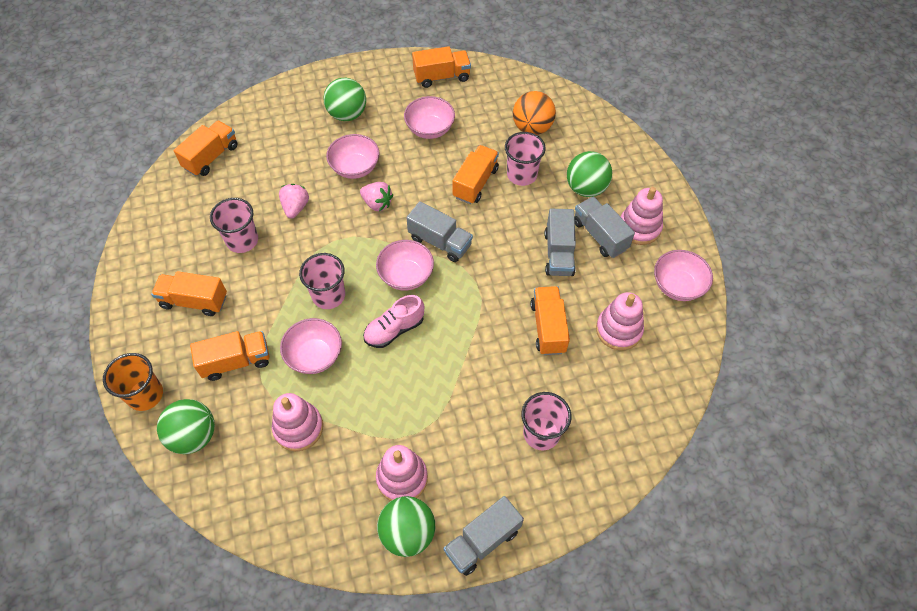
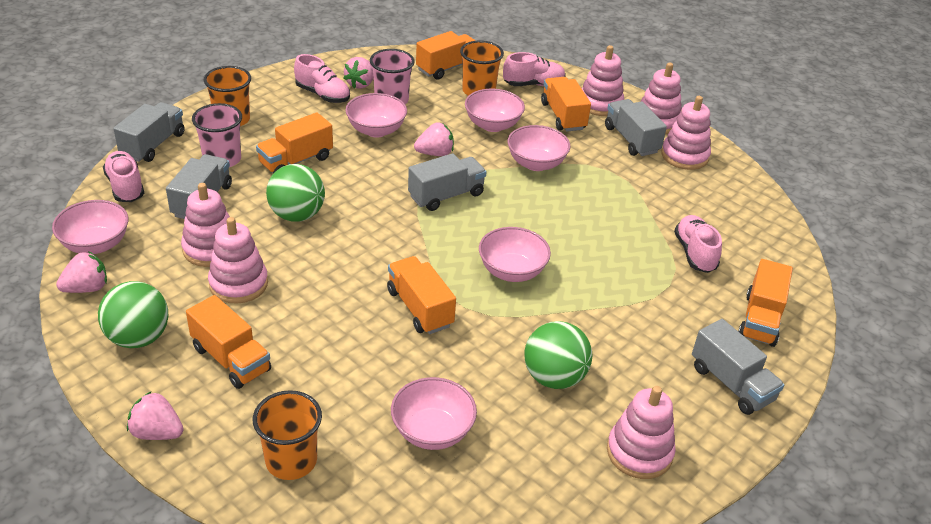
green ball: [157,399,215,454] [323,78,366,121] [377,496,435,557] [567,151,612,197] = 4 -> [98,281,168,348] [266,164,325,222] [524,321,592,389] = 3
grey truck: [406,201,473,262] [443,496,524,576] [545,209,576,276] [574,196,635,258] = 4 -> [113,102,185,162] [166,154,232,219] [408,153,486,211] [605,99,667,156] [692,319,784,415] = 5
orange ball: [513,91,556,135] = 1 -> none = 0
orange cup: [103,353,163,411] = 1 -> [204,66,251,126] [253,390,322,480] [460,40,504,96] = 3
pink bowl: [280,318,342,374] [326,134,379,179] [376,240,434,290] [404,96,455,139] [654,250,713,301] = 5 -> [52,200,128,254] [345,93,407,137] [391,377,477,450] [465,89,525,132] [479,227,551,282] [507,125,570,171] = 6
pink cup: [210,198,258,253] [299,253,345,309] [505,132,546,186] [521,392,572,450] = 4 -> [192,103,242,167] [370,49,415,105] = 2
pink shoe: [363,295,425,348] = 1 -> [103,151,144,202] [294,54,350,103] [503,52,566,86] [674,215,722,273] = 4
pink stacking toy: [272,393,323,451] [376,445,428,501] [596,292,644,350] [621,187,663,245] = 4 -> [181,183,230,267] [208,217,268,304] [582,45,624,116] [607,386,676,479] [640,62,682,134] [661,96,711,170] = 6
pink strawberry: [279,184,309,219] [360,182,393,211] = 2 -> [56,251,107,293] [127,391,184,440] [344,57,373,89] [414,122,454,156] = 4

